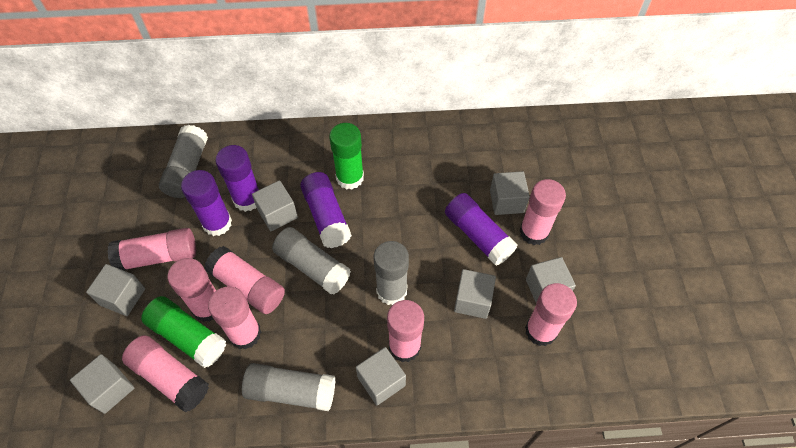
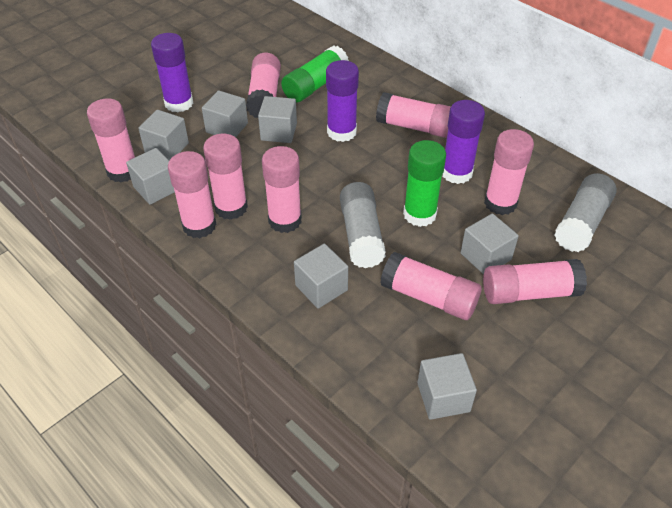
grey glue stick: [159,125,208,198] [242,363,335,411] [272,227,351,295] [374,241,409,305] = 4 -> [340,182,386,268] [554,173,617,252] = 2
pink glue stick: [107,228,196,271] [122,335,209,413] [167,258,216,322] [205,246,285,314] [208,286,261,350] [387,300,424,362] [519,179,566,245] [525,283,577,346] = 8 -> [87,98,135,183] [168,151,216,238] [203,133,248,220] [246,53,281,118] [262,146,302,233] [376,92,451,138] [380,252,482,320] [483,259,587,304] [484,129,534,215] = 9
purple glue stick: [181,170,232,236] [216,145,259,212] [300,172,352,248] [445,193,518,266] = 4 -> [151,33,193,113] [326,60,359,142] [443,100,485,184] = 3

